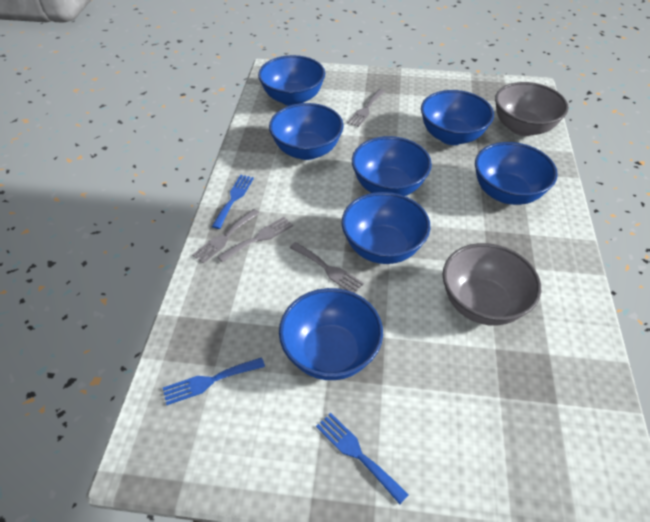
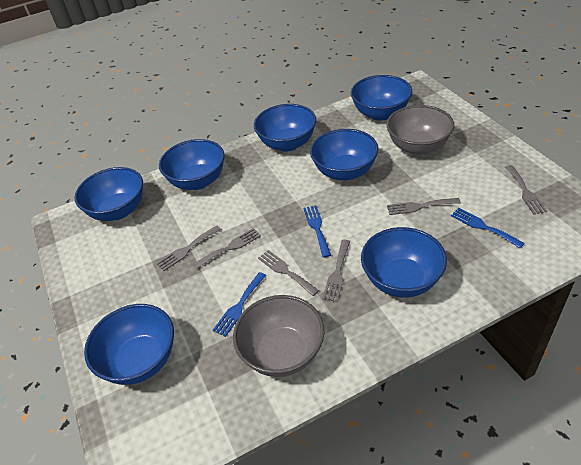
grey fork: [192,209,260,264] [217,217,293,263] [290,242,364,293] [347,89,385,127] = 4 -> [156,226,221,271] [193,228,261,269] [258,250,319,296] [322,240,350,302] [387,198,461,215] [506,165,547,215] = 6

